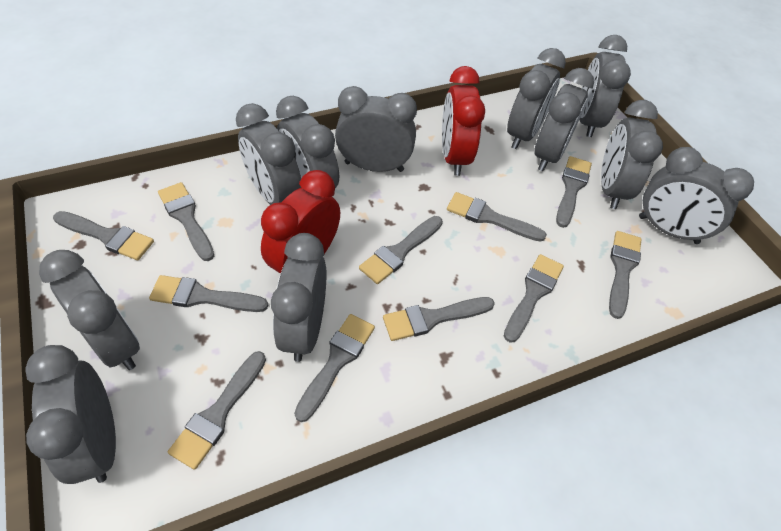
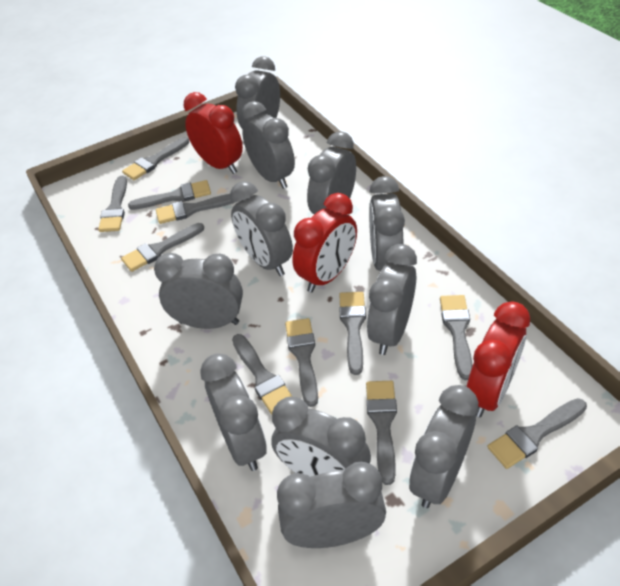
red clock: [261,170,340,274] [442,66,485,176] = 2 -> [184,92,243,174] [292,193,357,292] [466,301,530,418] = 3

